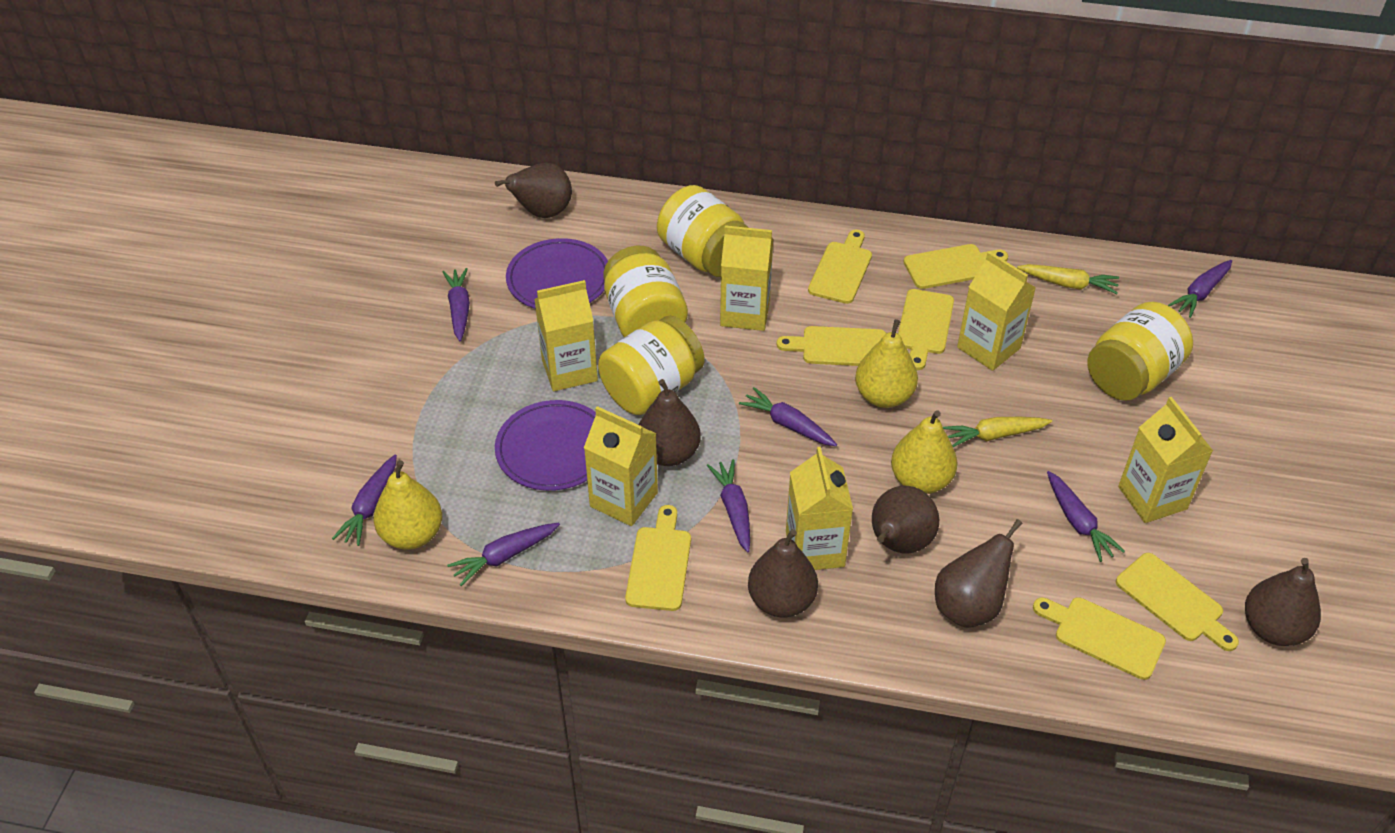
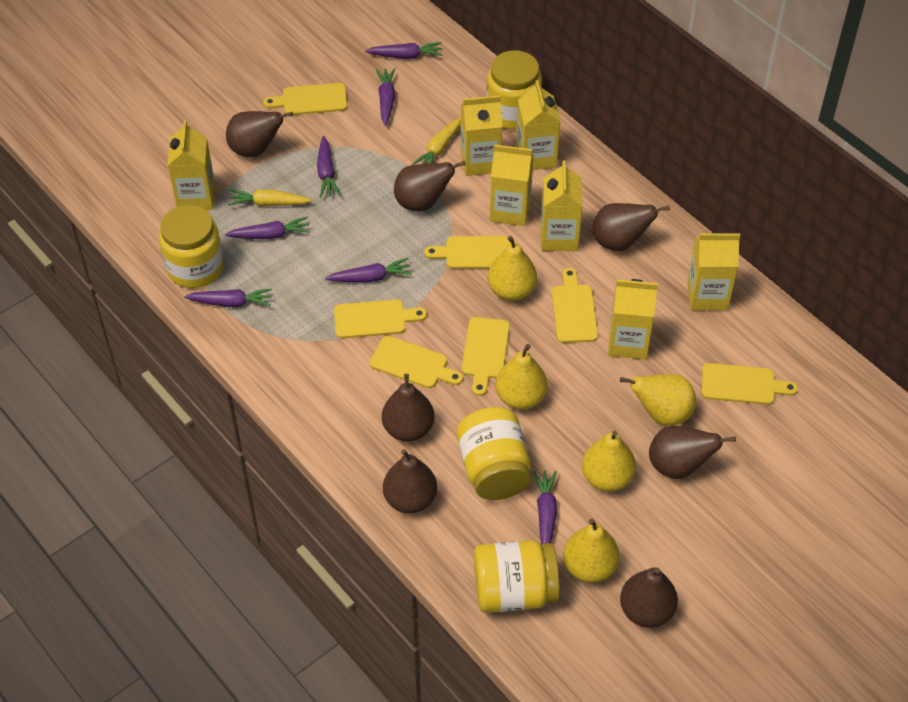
brown pear: [495,163,572,218] [639,379,701,466] [748,529,818,617] [872,486,939,553] [935,519,1022,628] [1245,558,1321,646] = 6 -> [226,111,293,157] [382,374,435,442] [383,449,437,513] [394,161,466,211] [592,203,670,251] [620,568,678,628] [649,425,736,479] = 7
purple plate: [495,400,596,491] [506,238,608,309] = 2 -> none = 0
yellow carton: [534,280,598,391] [584,406,658,526] [720,225,773,331] [786,447,853,570] [957,251,1036,371] [1118,397,1213,523] = 6 -> [167,120,215,210] [461,95,502,176] [490,144,534,226] [516,80,561,170] [541,161,583,251] [608,279,658,360] [687,232,740,310] = 7
yellow pear: [373,460,442,550] [855,319,918,408] [891,411,957,494] = 3 -> [488,236,537,301] [495,344,548,410] [563,519,620,583] [582,431,636,492] [620,374,696,426] = 5

